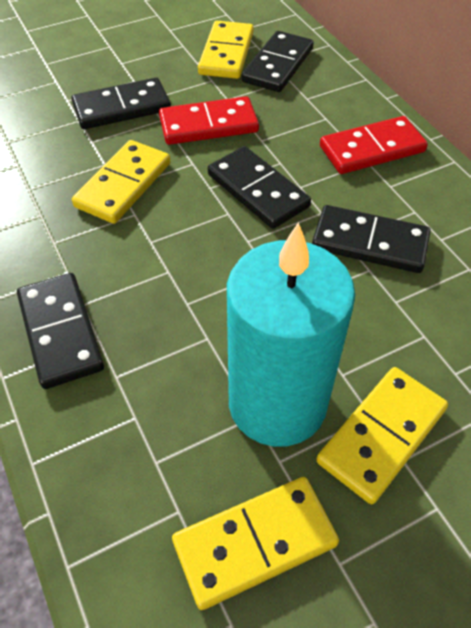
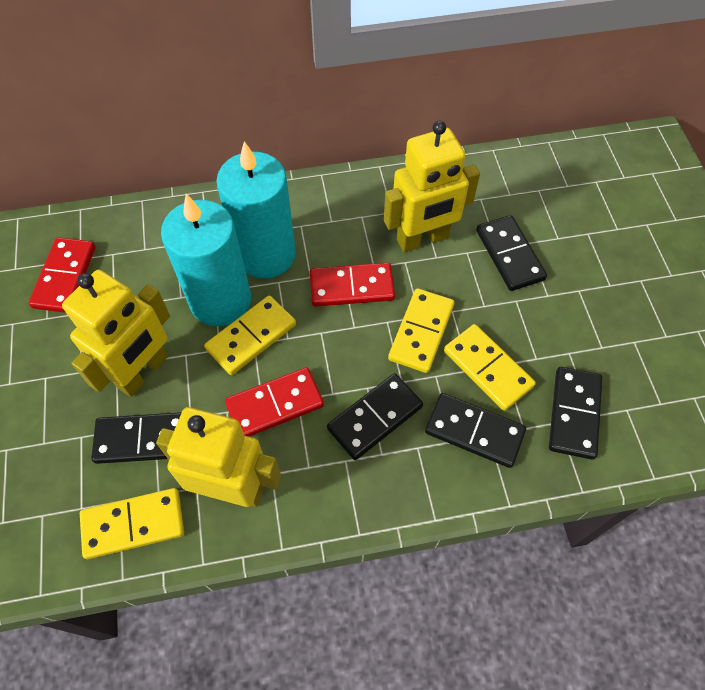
red domino: [159,96,259,145] [320,116,428,174] = 2 -> [28,237,95,313] [225,367,324,436] [310,263,395,307] = 3
turquoise candle: [227,222,355,447] = 1 -> [161,194,251,326] [216,141,296,279] = 2
yellow robot: none = 0 -> [62,270,170,397] [156,407,281,507] [384,121,480,253] = 3

